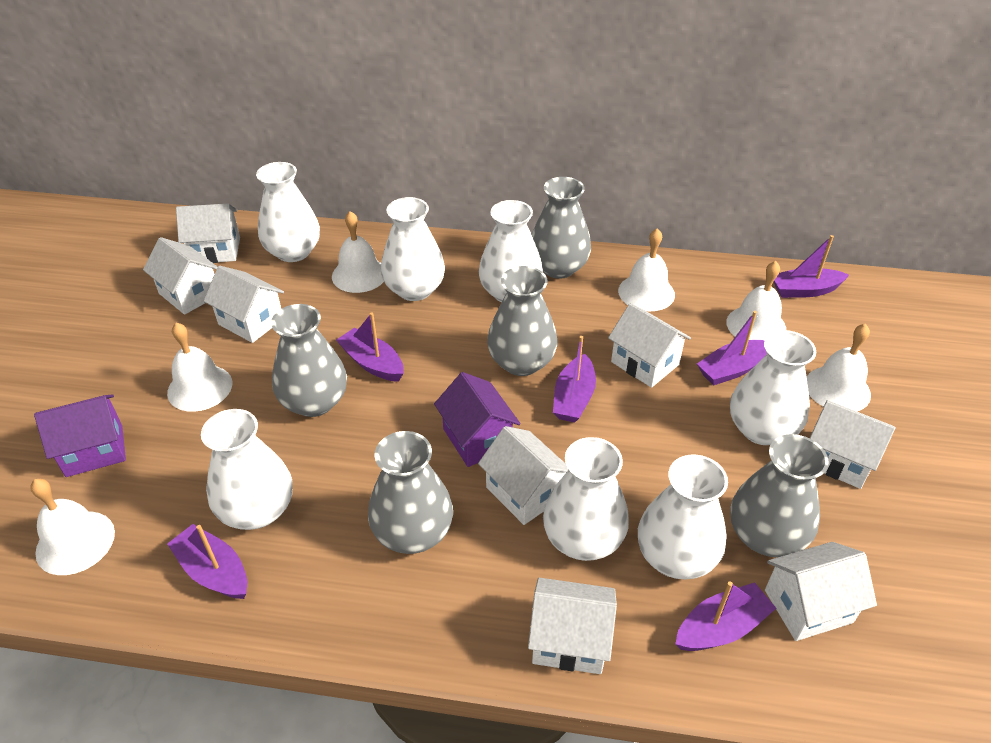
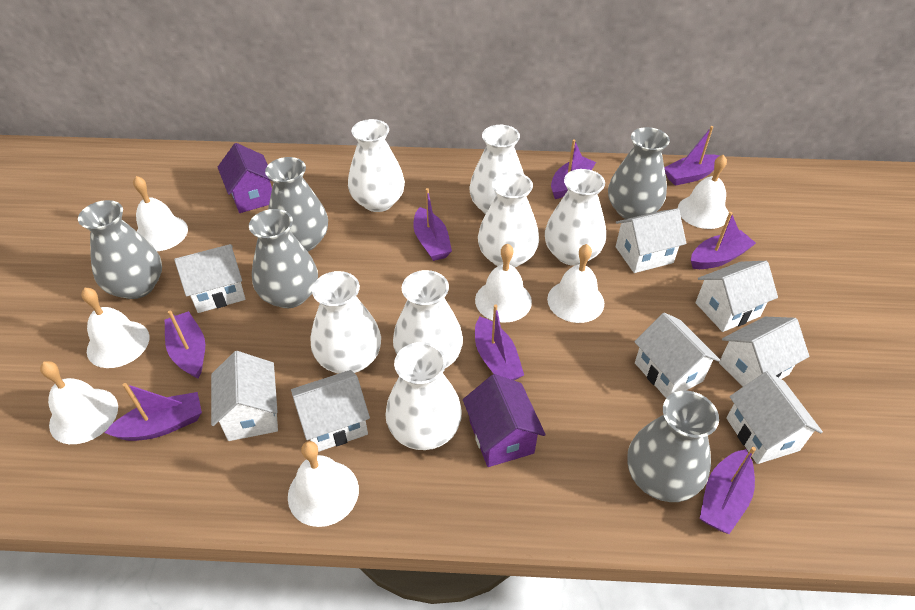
purple boat: [167,524,247,599] [336,312,404,382] [553,336,596,423] [675,582,776,651] [697,311,767,385] [774,235,849,298] = 6 -> [105,383,202,441] [165,310,205,378] [413,188,452,261] [475,305,524,380] [551,139,596,199] [664,126,719,186] [691,212,756,269] [700,447,756,534] = 8
white bell: [31,479,115,575] [167,323,232,412] [332,211,384,293] [618,228,675,311] [726,261,786,340] [807,324,871,411] = 6 -> [40,361,118,444] [81,288,149,368] [133,176,188,251] [288,441,359,527] [475,244,532,322] [547,244,604,323] [678,154,729,229] = 7

